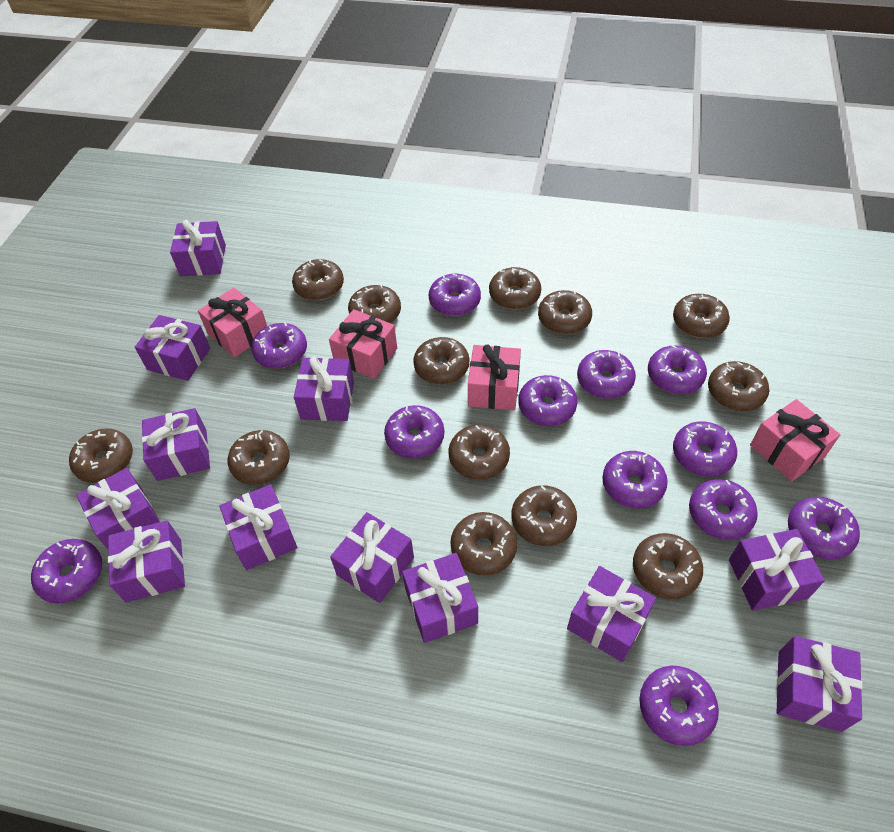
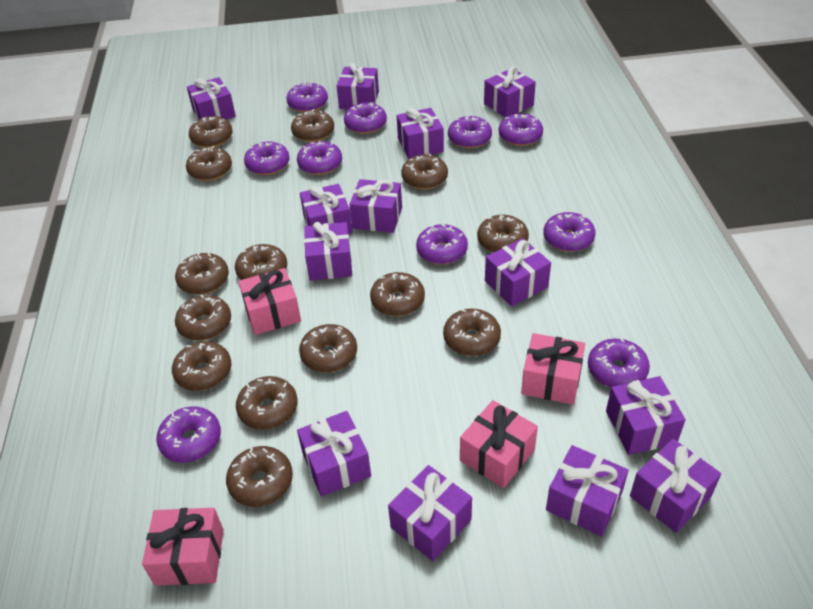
brown donut: [69,428,133,483] [228,430,290,485] [292,259,344,300] [348,284,401,323] [413,337,469,384] [449,425,510,480] [451,512,517,575] [489,267,541,309] [511,485,577,546] [538,290,592,334] [633,533,703,599] [673,294,730,338] [708,361,769,411] = 13 -> [172,341,231,391] [175,252,229,295] [175,294,231,341] [186,146,232,181] [189,116,233,148] [226,446,293,507] [235,244,287,280] [236,376,298,430] [291,109,334,142] [299,324,357,373] [370,272,425,316] [401,153,448,189] [443,309,501,356] [477,215,529,253] = 14
purple donut: [31,539,102,604] [251,322,307,369] [384,405,444,458] [429,273,481,316] [518,375,578,426] [577,350,636,399] [602,451,668,508] [639,666,719,746] [648,345,707,394] [673,421,737,477] [689,479,758,540] [788,497,860,559] = 12 -> [156,406,221,463] [244,141,290,175] [286,82,328,112] [297,141,342,175] [344,102,387,134] [416,224,468,265] [448,116,492,149] [499,114,543,146] [543,212,596,252] [588,338,650,388] = 10
purple gift: [76,468,160,549] [108,520,185,603] [135,315,210,381] [142,408,210,481] [170,220,226,276] [219,484,297,570] [294,357,354,421] [330,512,414,603] [402,553,478,643] [567,566,656,662] [729,529,825,611] [777,636,862,732] = 12 -> [187,77,236,120] [297,411,371,497] [300,184,353,234] [304,222,352,281] [336,63,379,109] [350,179,402,233] [388,465,472,561] [397,108,444,159] [484,66,536,117] [485,238,551,306] [546,445,629,537] [606,376,686,455] [630,439,721,533] = 13

